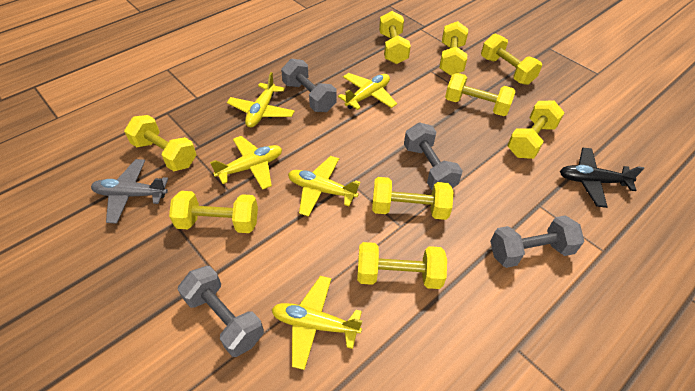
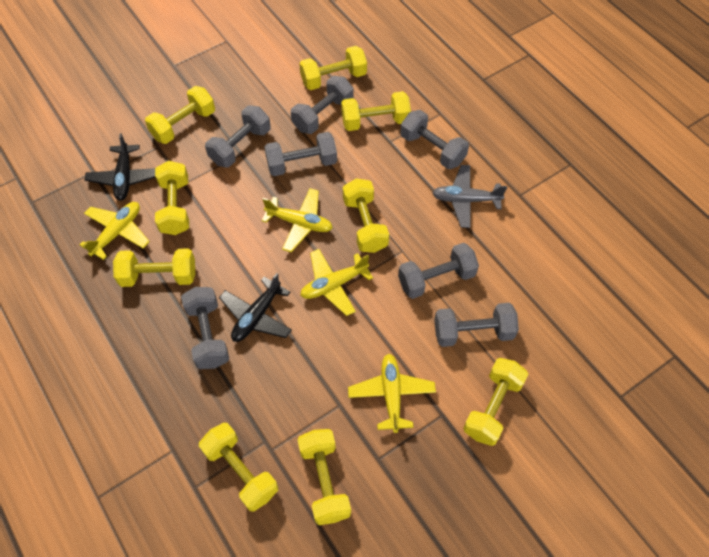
black plane: [560,148,644,208] = 1 -> [85,133,156,201] [219,273,292,342] = 2
grey dumbbell: [177,266,264,357] [281,59,337,112] [404,123,463,190] [490,215,584,268] = 4 -> [181,287,229,369] [205,105,271,167] [265,132,337,176] [291,76,354,134] [398,243,479,299] [400,110,469,169] [434,303,519,347] = 7
yellow plane: [210,136,282,190] [227,72,295,127] [272,276,363,370] [288,156,360,217] [338,73,397,110] = 5 -> [80,202,150,260] [262,188,333,252] [300,249,373,316] [348,354,436,433] = 4

